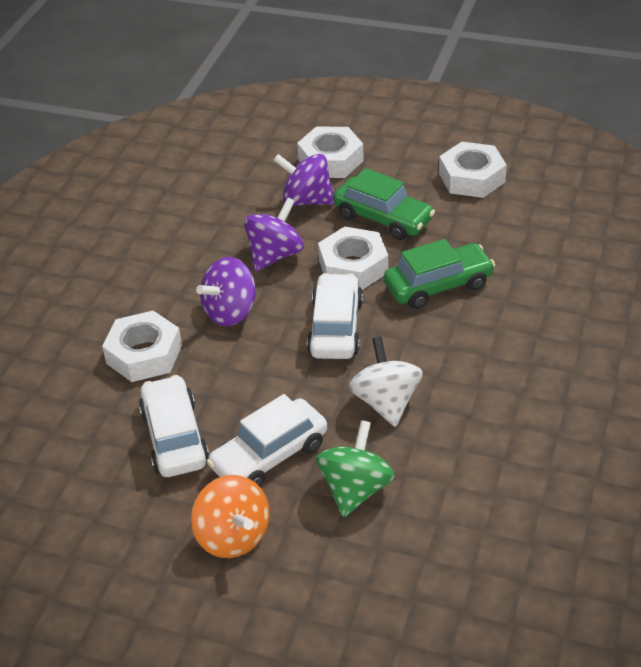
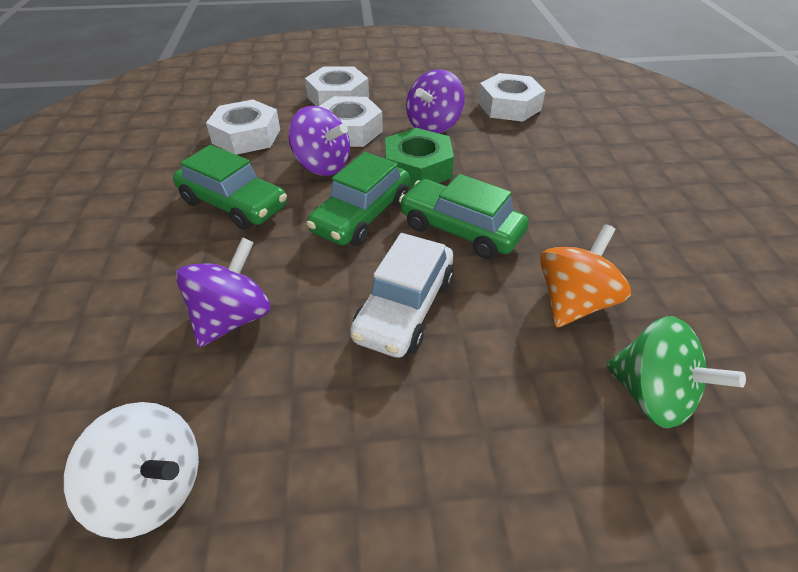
green car: [333,168,435,240] [384,239,495,309] = 2 -> [173,145,287,230] [306,152,410,246] [399,174,529,259] = 3
green nut: none = 0 -> [385,128,454,188] = 1
white car: [139,375,209,477] [207,394,327,487] [307,273,363,359] = 3 -> [350,233,454,358] = 1

